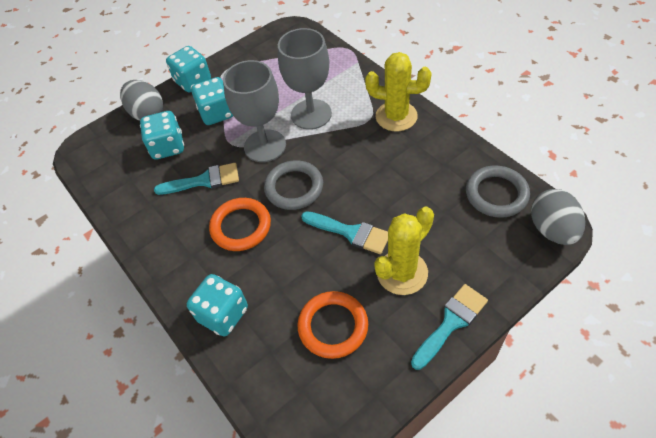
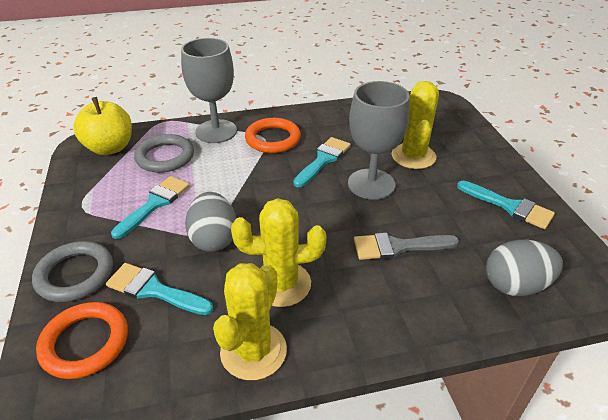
grey brush: none = 0 -> [354,233,459,260] = 1
turquoise brush: [154,163,239,195] [301,211,388,254] [411,284,488,370] = 3 -> [106,263,213,315] [111,176,190,239] [293,137,351,187] [457,181,555,229] = 4
turquoise dice: [140,111,184,159] [166,46,211,93] [187,274,248,336] [191,77,233,125] = 4 -> none = 0
yellow apple: none = 0 -> [74,97,132,155] = 1
yellow cactus: [365,52,432,131] [374,207,434,295] = 2 -> [213,263,287,380] [231,198,326,307] [392,81,439,169] = 3

